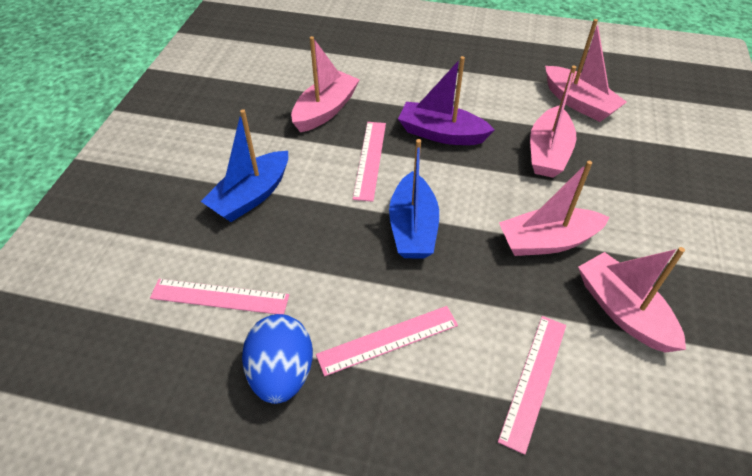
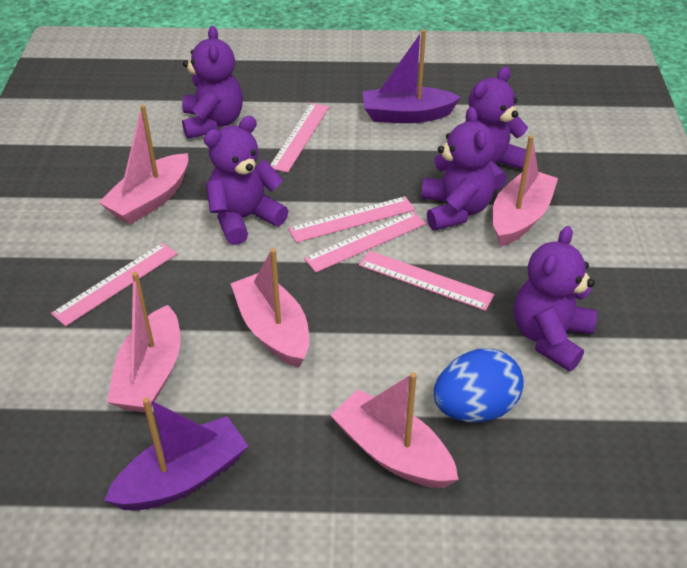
blue boat: [201,109,288,222] [389,139,439,258] = 2 -> none = 0
pink ruler: [150,279,289,314] [316,306,458,376] [353,122,386,202] [498,316,566,455] = 4 -> [51,242,177,326] [270,103,329,173] [288,196,415,243] [304,211,426,272] [359,250,494,311] = 5
purple boat: [398,56,495,145] = 1 -> [104,397,248,510] [362,29,461,123] = 2
purple teddy bear: none = 0 -> [182,26,243,139] [204,116,288,245] [421,107,496,230] [465,67,528,191] [514,226,597,371] = 5

